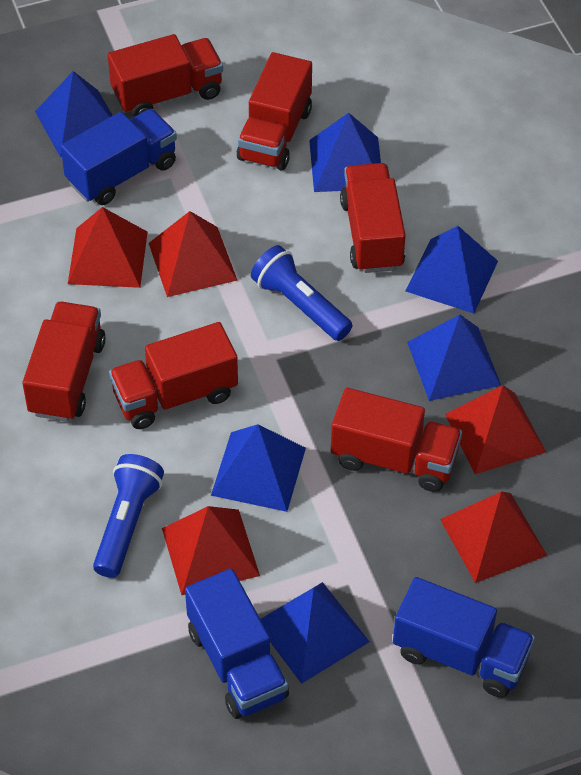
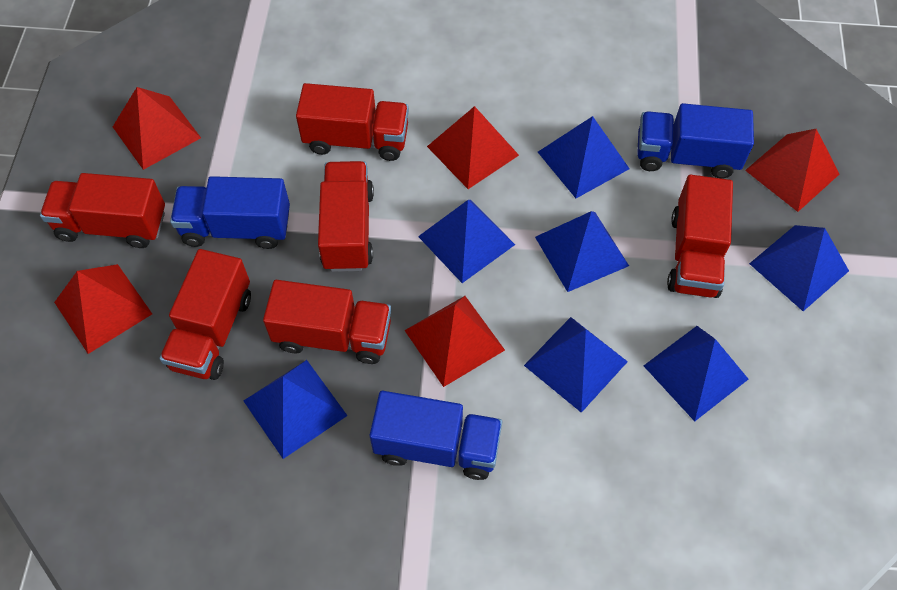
blue flashlight: [93,454,164,578] [251,245,352,341] = 2 -> none = 0
blue pyramid: [35,71,113,157] [211,424,306,512] [260,582,370,684] [309,113,381,192] [406,226,498,314] [407,315,501,401] = 6 -> [244,360,348,459] [418,200,515,283] [524,317,628,413] [535,211,629,292] [538,116,630,198] [644,326,748,421] [749,225,849,311] = 7

